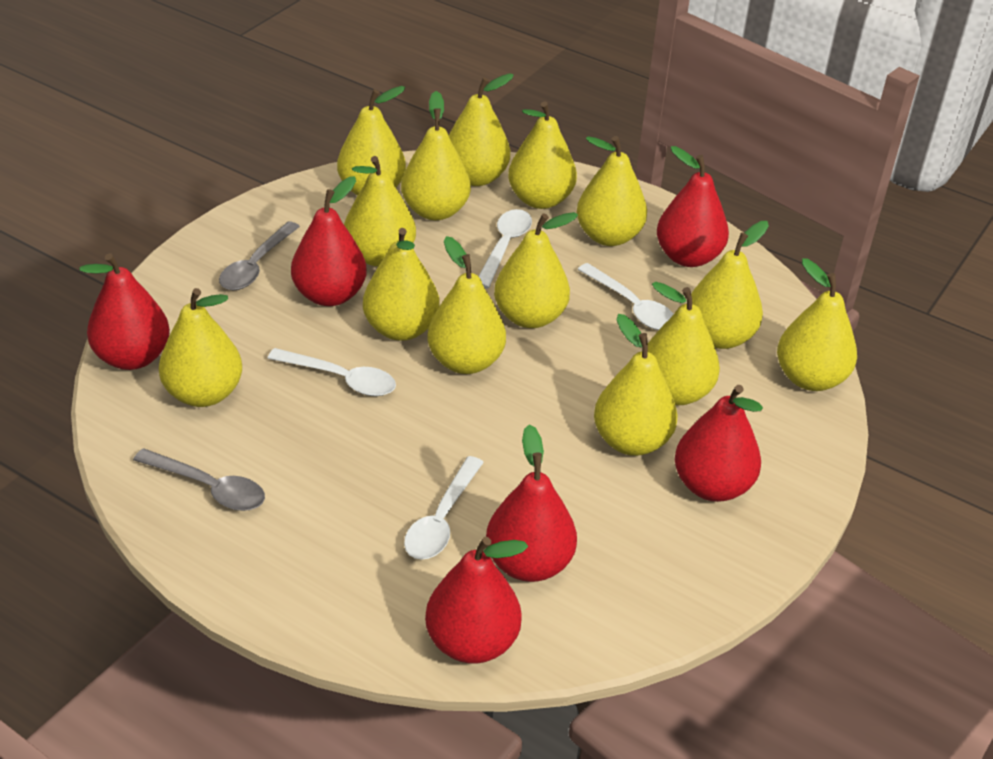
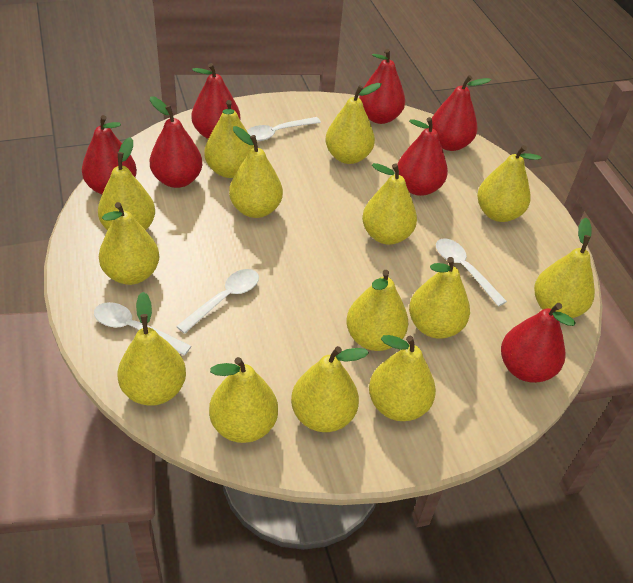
grey spoon: [133,448,265,511] [219,221,300,290] = 2 -> none = 0
red pear: [79,253,170,370] [291,176,367,306] [425,537,528,664] [486,425,577,582] [657,146,729,267] [675,385,763,502] = 6 -> [82,115,137,194] [150,96,202,188] [191,63,240,139] [359,49,405,124] [397,117,448,196] [432,75,491,151] [501,303,576,383] = 7

